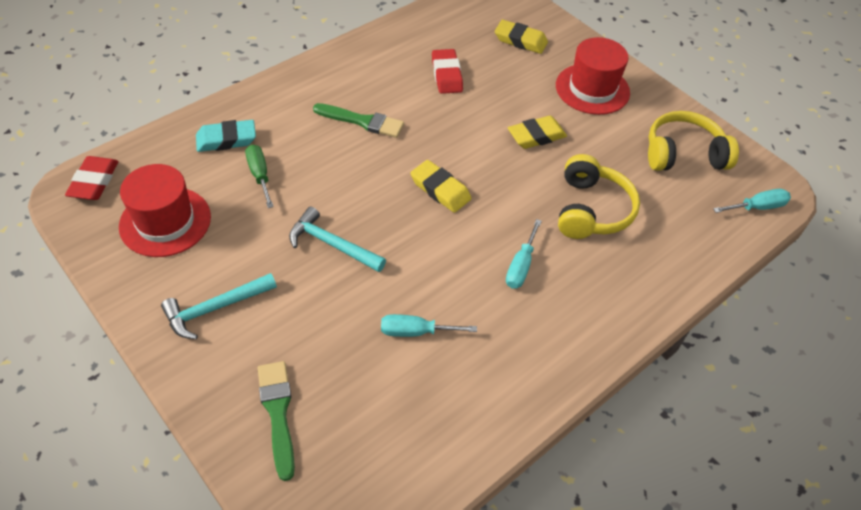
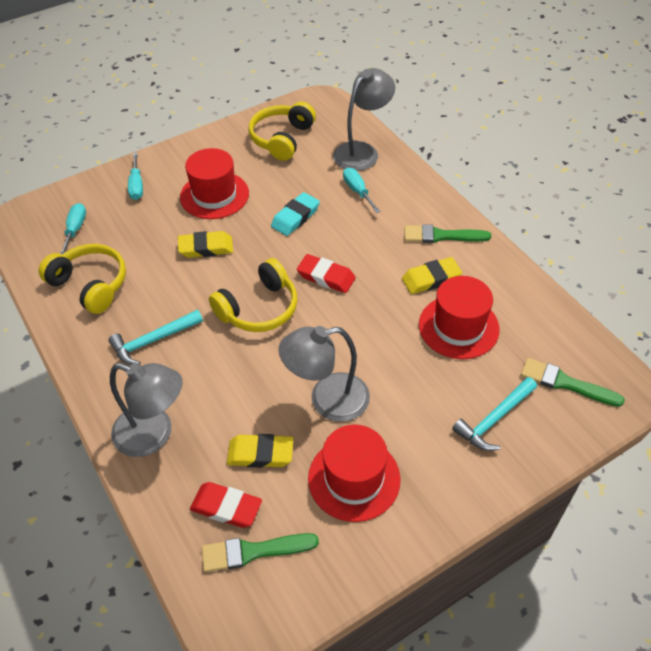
green brush: [258,361,295,481] [313,103,404,138] = 2 -> [202,533,319,572] [404,224,491,243] [521,358,625,407] = 3
green screwdriver: [245,144,274,208] = 1 -> none = 0
grey lamp: none = 0 -> [110,363,183,457] [278,326,370,422] [333,68,395,171] = 3
red hat: [119,164,211,257] [556,37,630,115] = 2 -> [180,148,249,219] [308,424,401,522] [419,276,500,359] = 3
yellow headphones: [558,154,640,239] [648,111,739,171] = 2 -> [39,244,126,314] [209,258,297,332] [248,102,316,161] = 3

